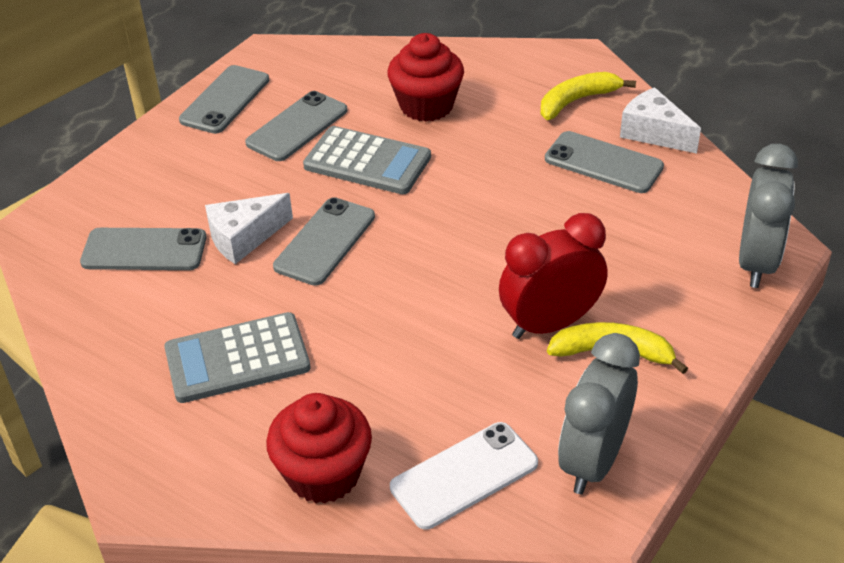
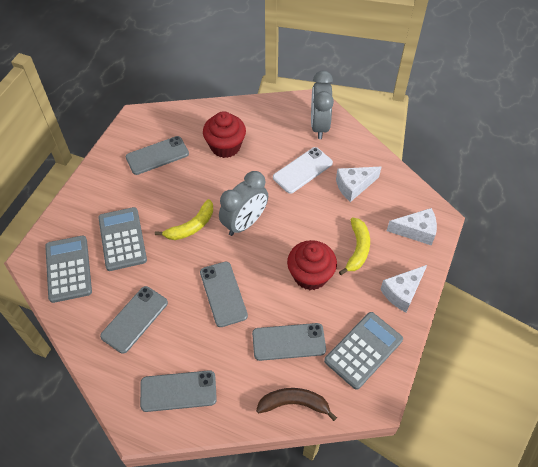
brown banana: none = 0 -> [256,388,337,421] = 1
grey calculator: [164,312,311,403] [303,126,431,194] = 2 -> [45,236,92,303] [98,207,147,271] [324,312,403,390] = 3
red clock: [499,213,608,339] = 1 -> none = 0
white cheese: [205,193,293,264] [620,87,701,154] = 2 -> [336,167,381,202] [380,265,427,312] [387,208,437,245] = 3

